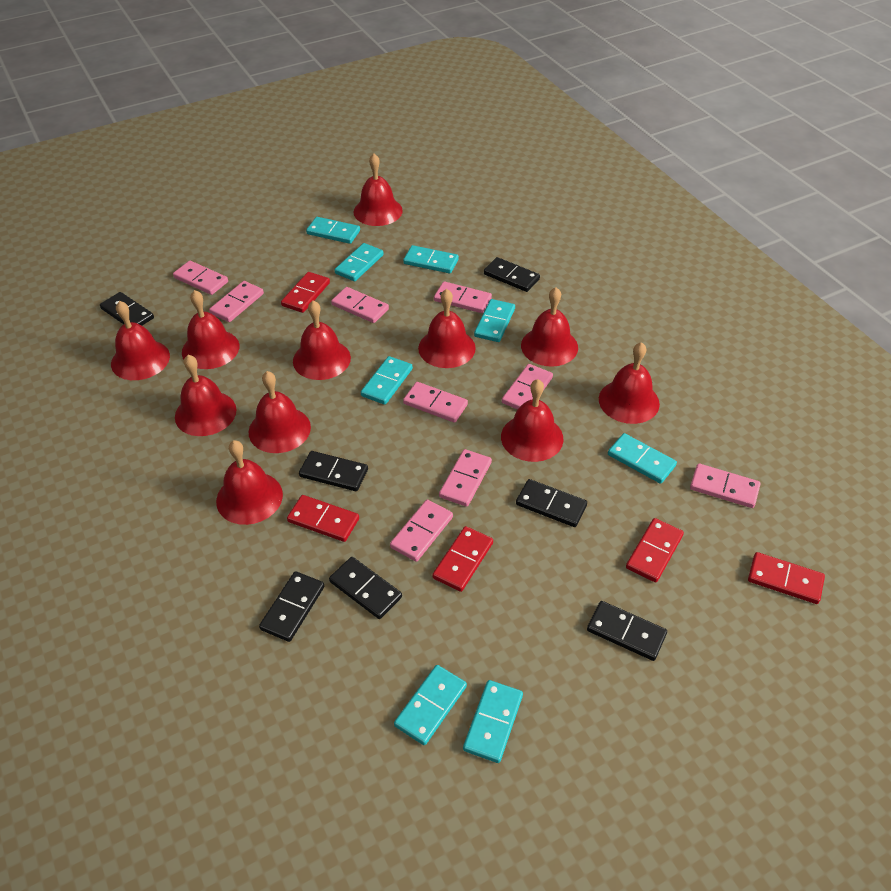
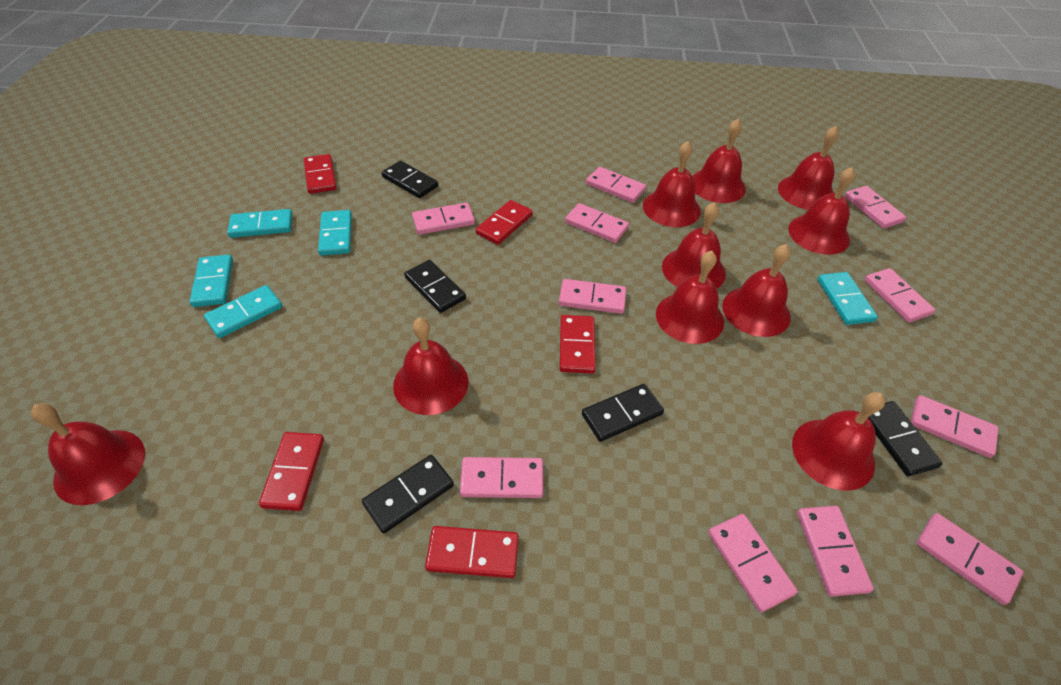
black domino: [100,292,154,326] [259,571,324,642] [299,451,368,491] [329,557,402,619] [484,257,540,292] [516,479,587,527] [587,601,667,661] = 7 -> [362,455,454,533] [381,161,438,198] [404,260,466,313] [582,384,664,442] [868,401,943,476] = 5
pink domino: [173,261,228,295] [209,281,264,322] [331,287,389,323] [390,500,453,562] [403,382,468,423] [434,281,492,313] [439,449,492,507] [502,364,553,409] [690,464,760,508] = 9 -> [412,203,475,235] [460,457,543,498] [559,279,626,314] [565,203,629,243] [586,167,646,203] [708,514,798,612] [797,506,874,597] [845,186,906,229] [865,268,935,323] [911,395,999,458] [916,513,1024,605] = 11
red bell: [111,301,170,380] [175,355,237,436] [182,290,239,369] [216,440,283,525] [248,371,311,453] [293,300,351,380] [354,154,403,226] [418,289,476,368] [501,379,564,462] [521,287,578,367] [599,342,660,424] = 11 -> [31,403,145,505] [393,318,469,415] [643,141,701,227] [656,251,724,344] [662,202,726,289] [692,119,746,203] [722,244,791,337] [778,126,839,210] [788,167,855,255] [792,392,885,491] = 10
turquoise domino: [306,217,360,244] [335,243,384,281] [361,356,413,405] [394,665,467,745] [403,245,459,274] [463,680,523,763] [474,299,515,342] [608,433,677,484] = 8 -> [190,255,233,307] [204,285,282,338] [227,209,293,238] [318,210,352,256] [818,272,878,325] = 5

